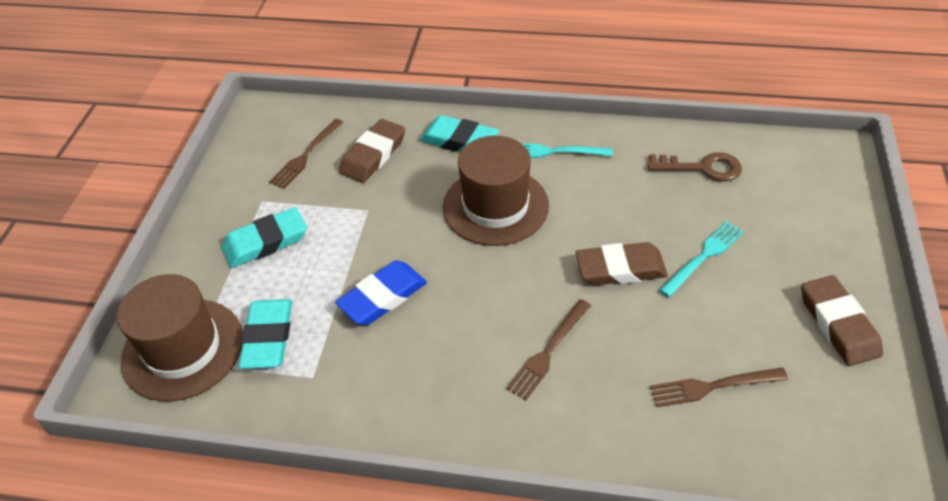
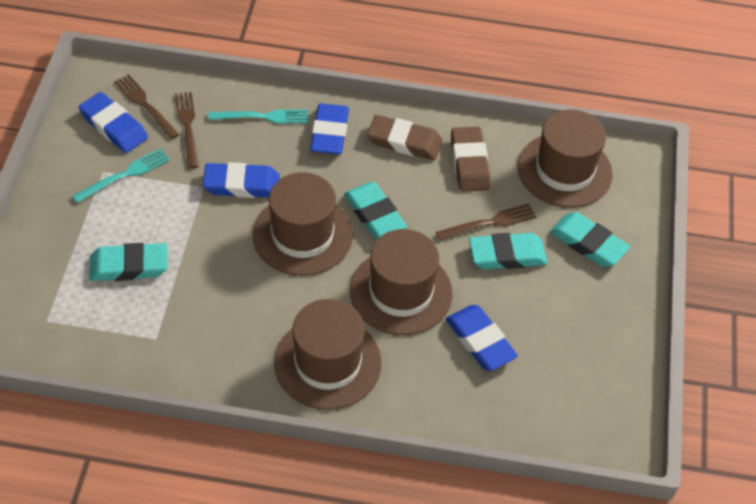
blue eraser: [335,260,427,325] = 1 -> [79,92,148,153] [203,162,280,198] [310,103,349,154] [446,305,518,371] = 4
brown eraser: [339,119,405,183] [576,242,668,285] [801,275,883,366] = 3 -> [367,115,442,160] [451,127,490,192] = 2
brown hat: [117,274,243,401] [443,136,549,246] = 2 -> [252,172,353,276] [274,299,382,410] [350,229,453,335] [517,109,612,208] = 4
brown key: [648,152,742,181] = 1 -> none = 0
turquoise eraser: [222,207,307,268] [238,299,292,369] [420,115,499,152] = 3 -> [89,243,168,281] [344,182,407,239] [469,233,548,269] [550,212,630,267] = 4

